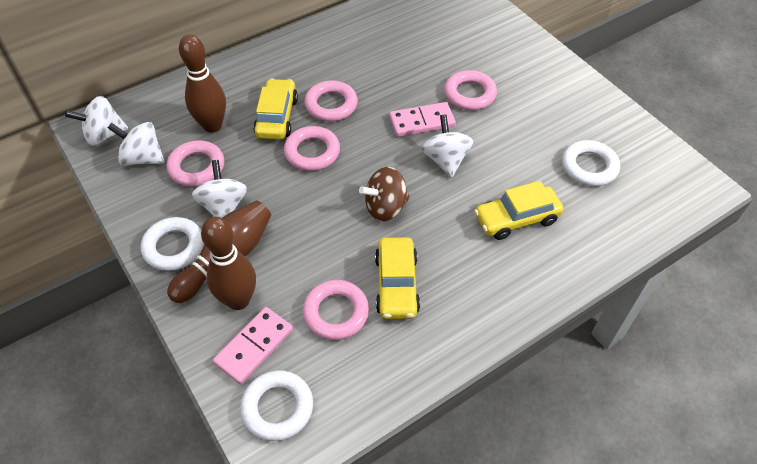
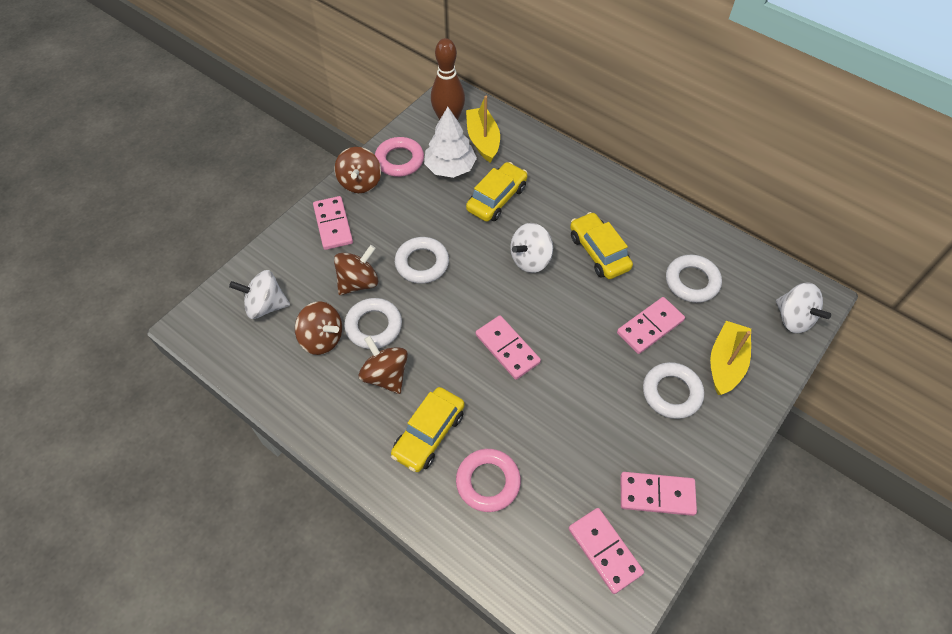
brown bowling pin: [167,200,271,303] [179,34,226,133] [201,217,256,310] = 3 -> [431,38,465,120] = 1
brown spinning top: [359,167,410,221] = 1 -> [295,301,342,355] [334,245,378,295] [335,147,381,193] [359,336,408,394] = 4
pink domino: [213,307,293,384] [389,102,456,137] = 2 -> [313,196,353,250] [476,315,541,380] [569,508,644,594] [617,297,685,354] [621,472,697,516] = 5
pink ring: [167,140,224,187] [284,126,340,171] [303,280,369,340] [304,81,358,121] [444,70,497,110] = 5 -> [375,137,424,177] [456,449,521,512] = 2
white ring: [141,217,204,271] [240,370,313,441] [562,140,620,186] = 3 -> [344,298,402,349] [395,237,449,284] [643,362,704,419] [666,255,722,303] = 4
white spinning top: [65,96,128,146] [108,122,165,166] [192,160,247,218] [422,114,473,178] = 4 -> [229,270,290,319] [510,223,553,273] [776,282,831,333] = 3
white tree: none = 0 -> [424,107,477,178] = 1
yellow boat: none = 0 -> [466,96,500,163] [710,321,751,395] = 2

